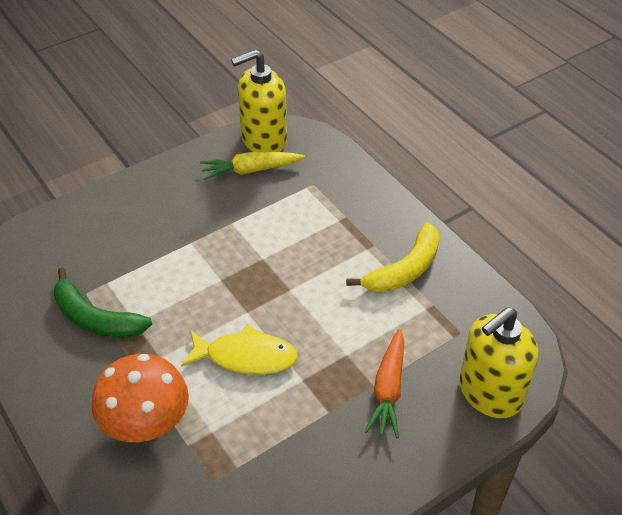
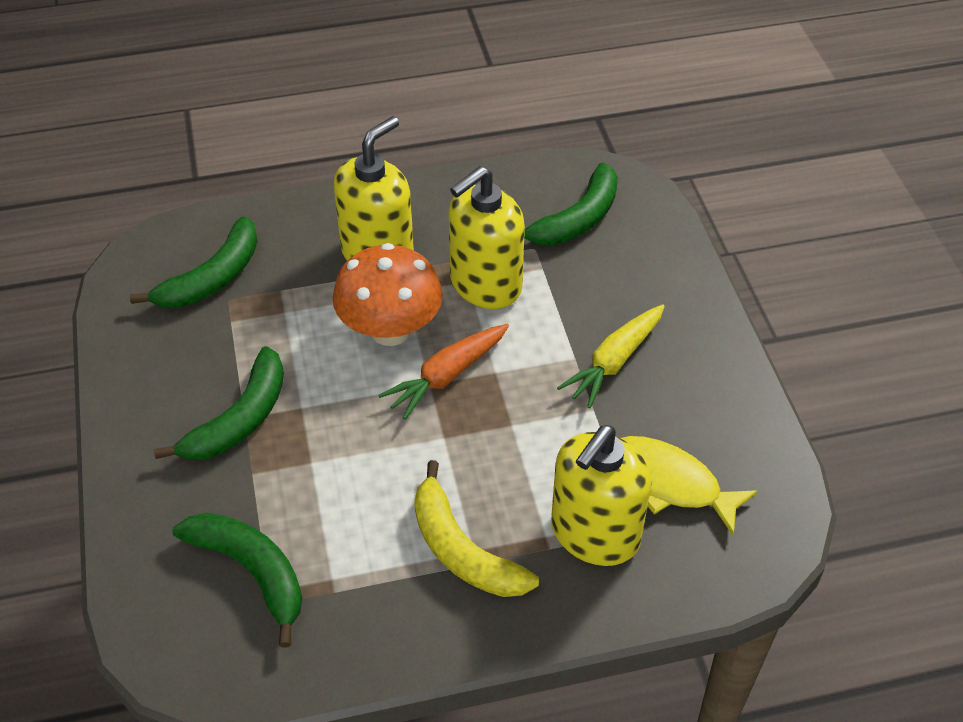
green banana: [54,267,152,338] = 1 -> [130,216,258,308] [154,346,284,460] [173,513,302,648] [524,163,618,246] = 4
yellow soap dispenser: [231,50,287,152] [459,307,538,418] = 2 -> [334,116,414,261] [448,166,525,309] [551,425,651,566] = 3

